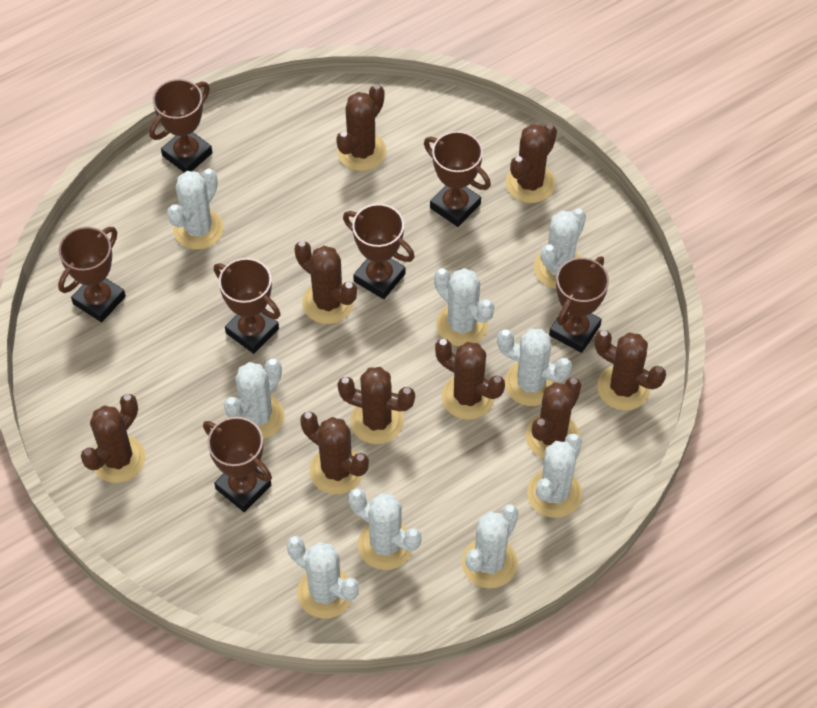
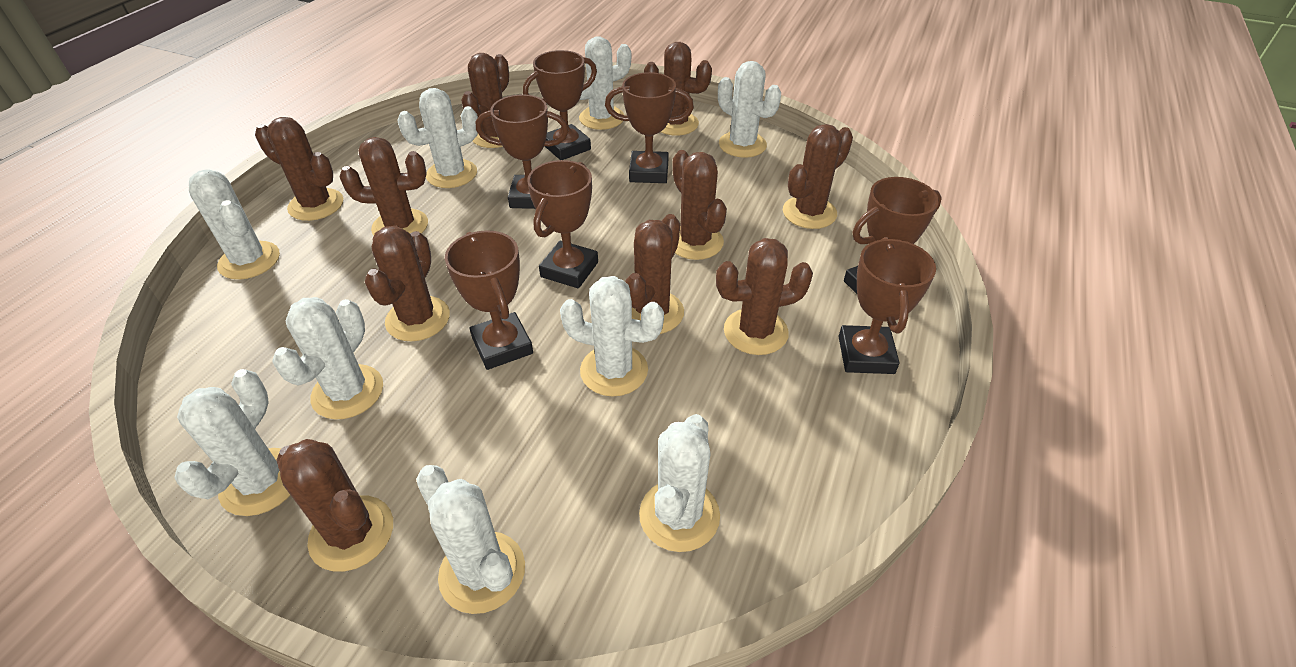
brown cactus: [81,394,145,483] [295,241,357,324] [300,412,369,494] [336,84,386,171] [338,367,415,444] [435,339,505,420] [506,124,557,203] [525,378,581,458] [595,330,666,411] = 9 -> [255,117,343,221] [276,439,393,572] [340,137,428,235] [365,226,450,341] [461,53,509,148] [625,214,684,334] [644,42,712,136] [673,150,727,260] [716,238,813,355] [783,124,853,229] = 10

